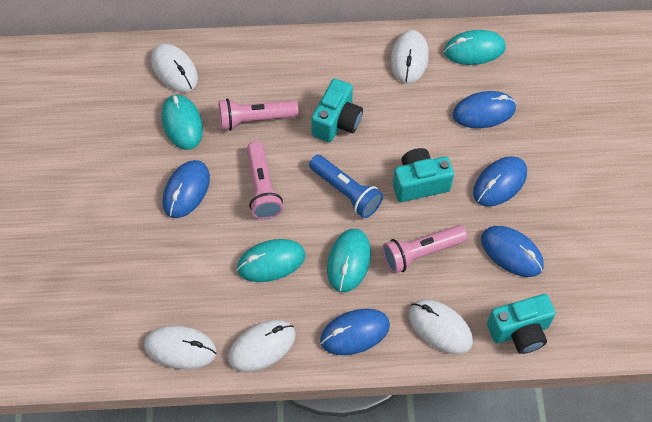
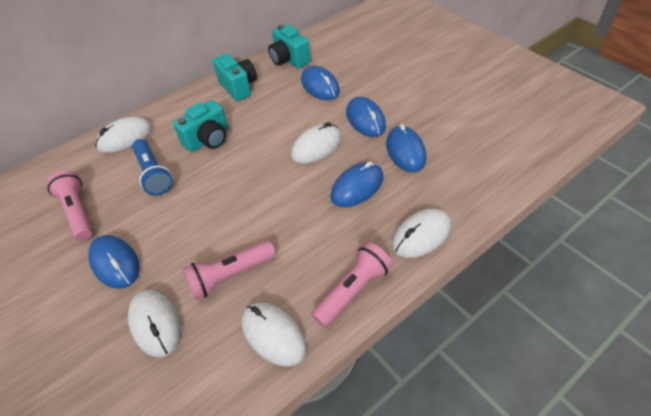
turquoise mouse: [162,94,203,150] [237,239,305,282] [327,229,371,292] [444,30,506,65] = 4 -> none = 0

